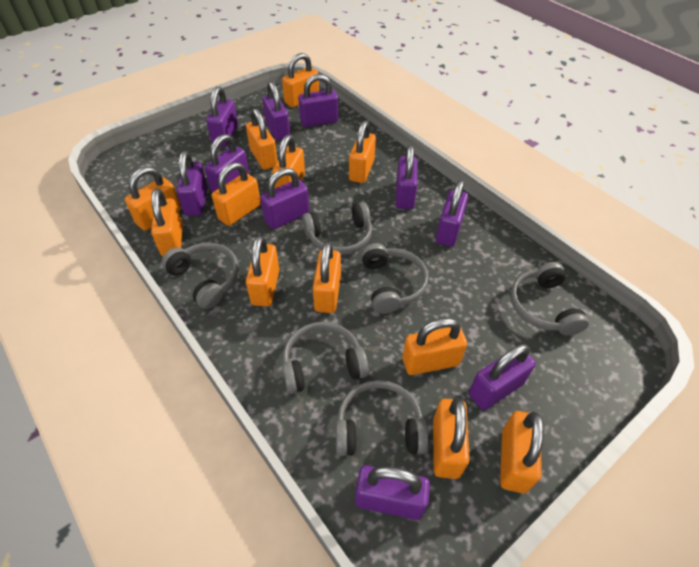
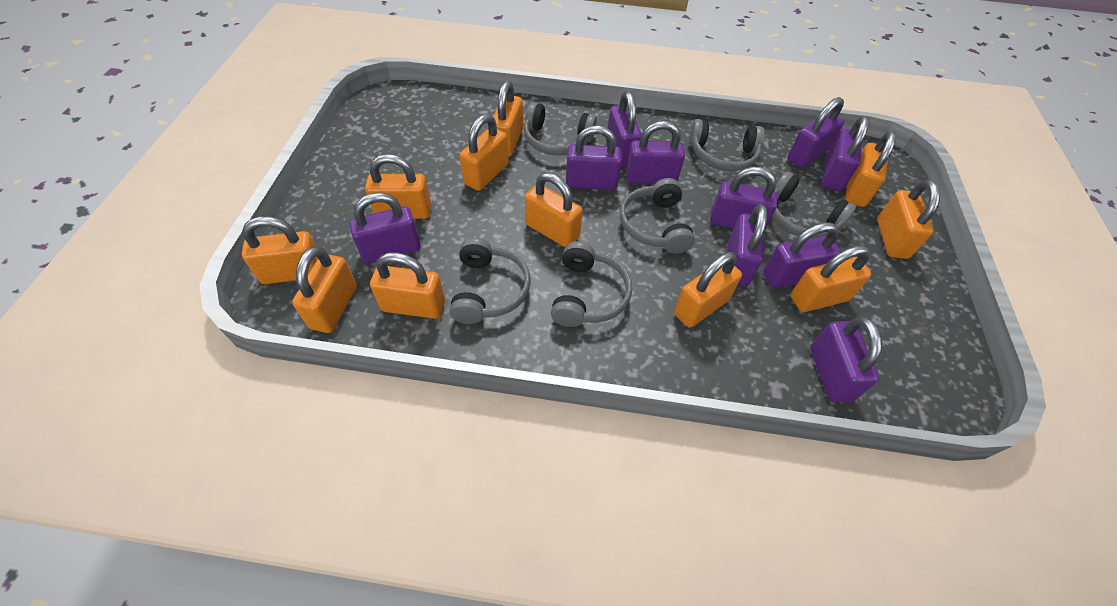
orange padlock: [125,167,181,231] [151,189,183,256] [212,162,261,226] [246,108,277,170] [246,235,279,306] [272,135,305,188] [282,53,319,108] [313,242,341,313] [349,121,376,183] [402,318,467,375] [433,398,470,479] [500,411,544,493] = 12 -> [242,216,318,284] [292,246,357,333] [365,154,431,219] [370,252,445,319] [460,114,509,191] [493,80,523,157] [525,172,583,247] [674,252,742,328] [790,245,871,312] [845,131,896,207] [877,179,940,259] = 11

